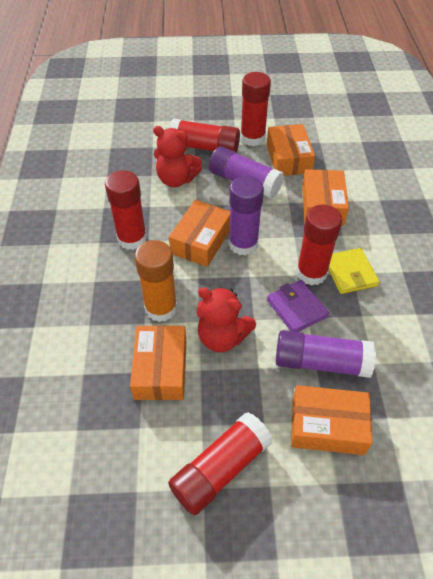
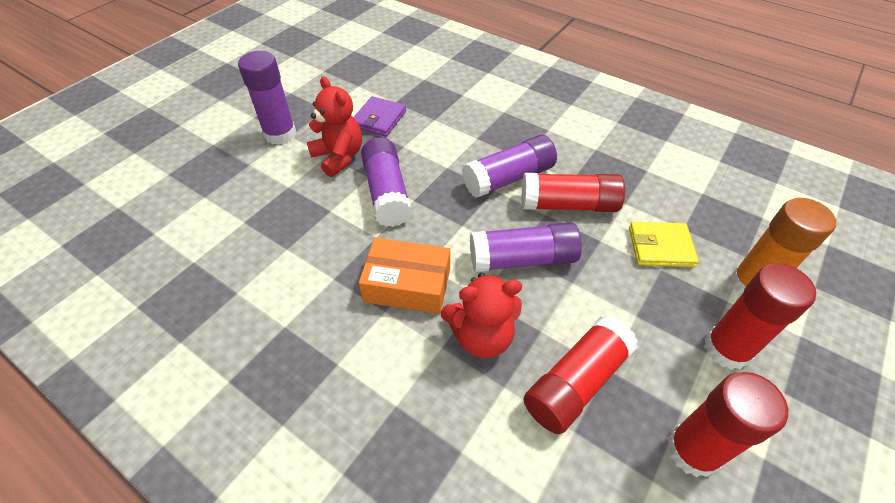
orange box: [130,325,186,400] [169,200,230,267] [267,124,315,176] [291,385,372,455] [302,169,349,225] = 5 -> [359,238,450,314] = 1
purple glue stick: [209,146,284,199] [229,176,264,256] [276,330,376,378] = 3 -> [238,51,296,145] [361,137,412,227] [462,135,557,198] [470,222,582,272] = 4
red glue stick: [105,170,147,250] [168,412,273,515] [169,118,240,153] [240,72,271,146] [296,205,342,285] = 5 -> [522,173,625,212] [524,315,638,434] [667,372,788,477] [704,264,816,370] = 4

